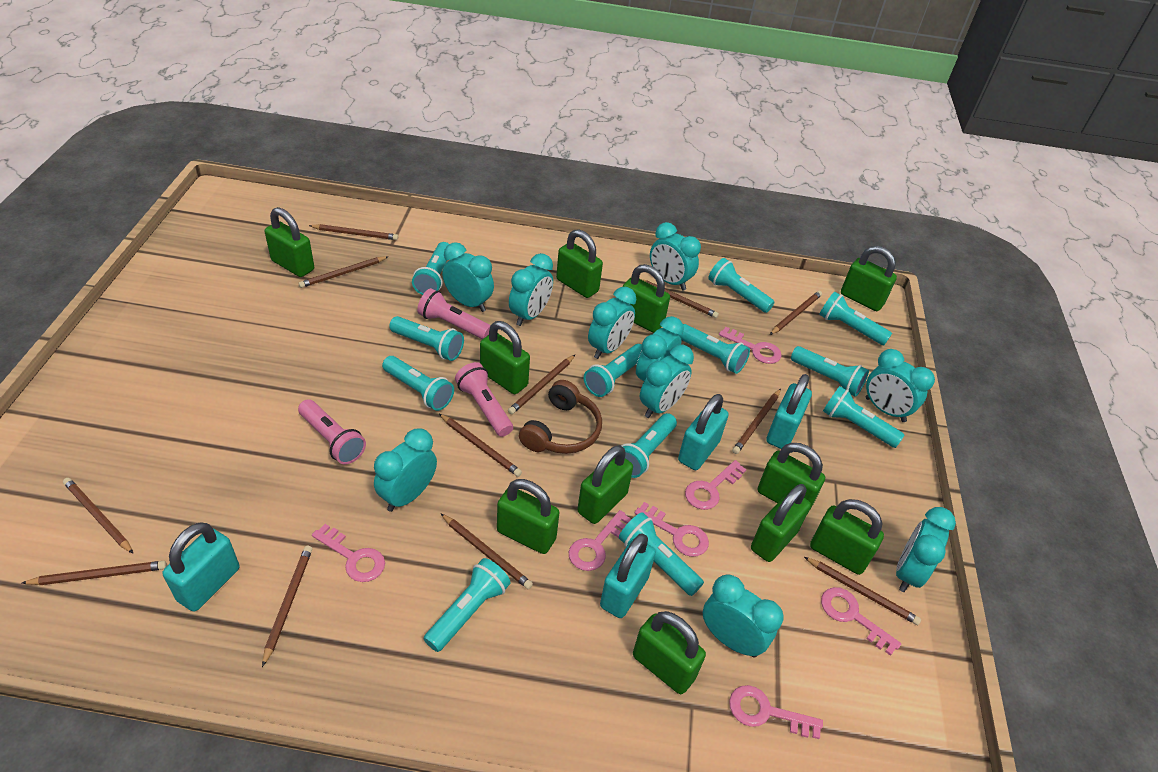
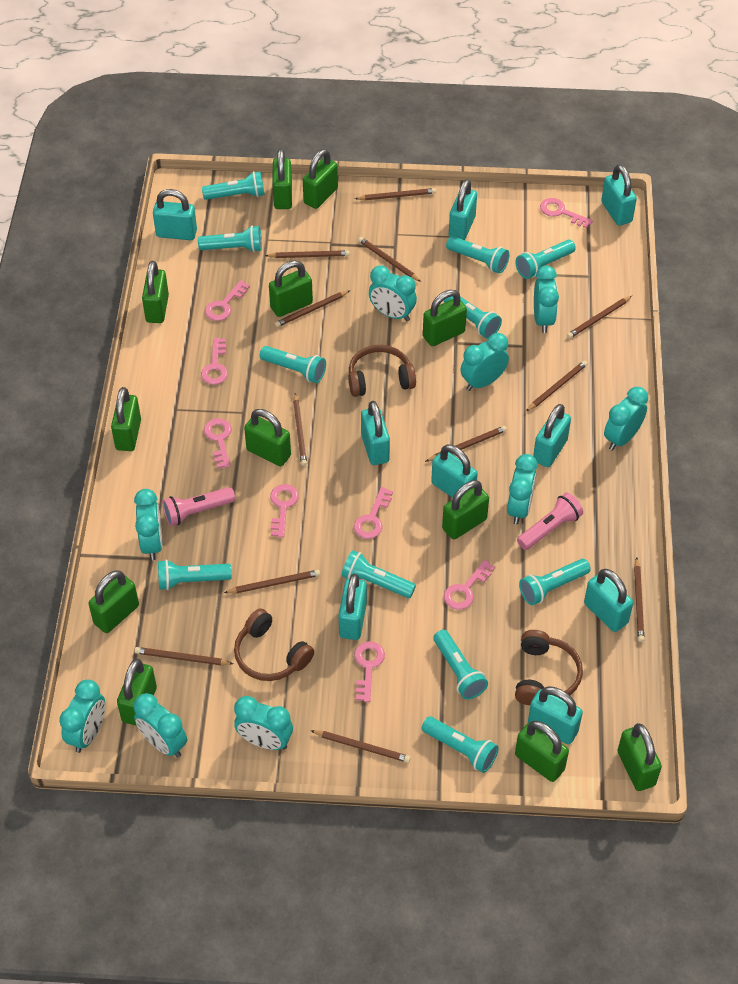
brown headphones: [519,380,602,454] = 1 -> [234,609,314,681] [348,345,416,397] [515,630,583,705] = 3
green padlock: [265,207,314,277] [480,321,530,394] [497,479,560,554] [556,229,603,298] [577,445,633,524] [623,264,670,333] [633,611,706,694] [751,484,811,562] [758,443,825,513] [810,499,884,575] [841,246,897,311] = 11 -> [88,570,139,633] [111,387,141,451] [117,659,157,726] [142,261,169,323] [244,409,291,466] [269,260,313,317] [273,148,292,209] [303,149,338,209] [423,290,467,346] [442,480,489,539] [515,721,569,782] [618,723,662,791] = 12
pink flashlight: [298,399,366,465] [417,288,490,339] [455,362,513,437] = 3 -> [162,487,235,526] [517,492,583,550] = 2
pink key: [312,524,385,582] [569,510,632,571] [635,502,709,557] [685,460,746,510] [719,327,782,364] [729,685,823,739] [821,587,901,656] = 7 -> [201,338,228,385] [204,418,232,468] [205,280,250,321] [270,484,299,538] [354,487,393,539] [354,641,385,702] [444,560,495,610] [540,198,593,228] = 8
turquoise clock: [374,428,437,512] [442,242,494,312] [509,253,553,326] [588,287,636,359] [636,316,684,383] [640,345,694,418] [650,222,701,291] [703,574,784,658] [866,349,935,422] [896,507,956,592] = 10 -> [59,680,105,753] [134,489,163,560] [134,693,187,758] [234,696,293,750] [369,266,417,321] [461,333,509,391] [507,454,538,524] [534,266,559,333] [604,387,648,451] = 9
turquoise flashlight: [382,356,454,411] [389,316,464,361] [412,242,449,295] [423,558,511,652] [584,344,642,397] [619,512,704,596] [621,413,677,478] [678,324,750,374] [708,258,775,313] [791,346,869,397] [819,292,892,345] [823,386,904,448] = 12 -> [158,560,232,590] [198,225,262,252] [202,171,265,200] [260,346,326,383] [341,550,416,598] [422,716,499,773] [433,630,488,699] [443,296,502,339] [446,236,509,274] [516,240,576,279] [519,559,591,605] = 11
turquoise padlock: [162,522,239,612] [600,533,656,618] [678,394,729,470] [767,374,812,449] = 4 -> [153,189,197,240] [339,574,367,640] [361,401,390,465] [431,444,478,498] [449,179,477,240] [528,686,583,744] [533,404,571,467] [584,569,633,632] [601,164,637,226] = 9

